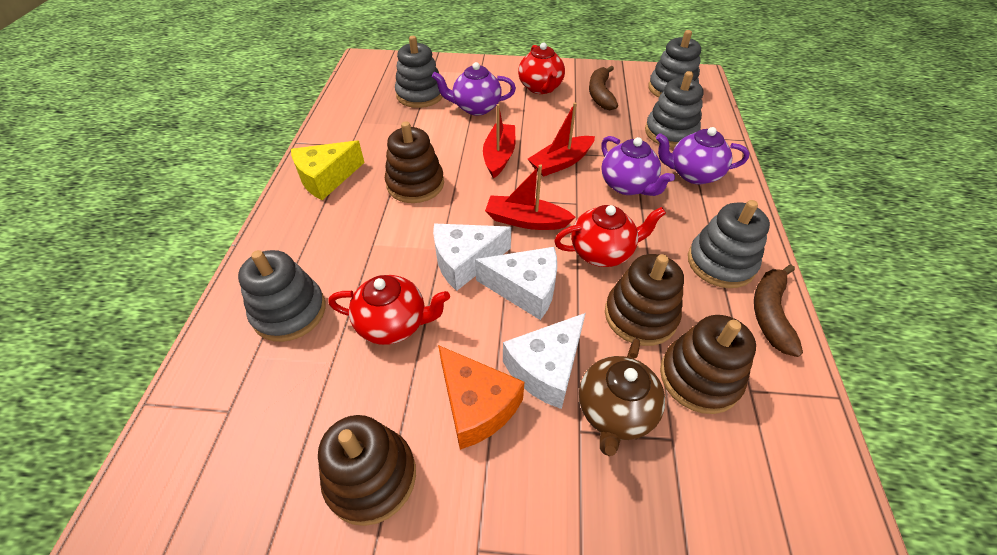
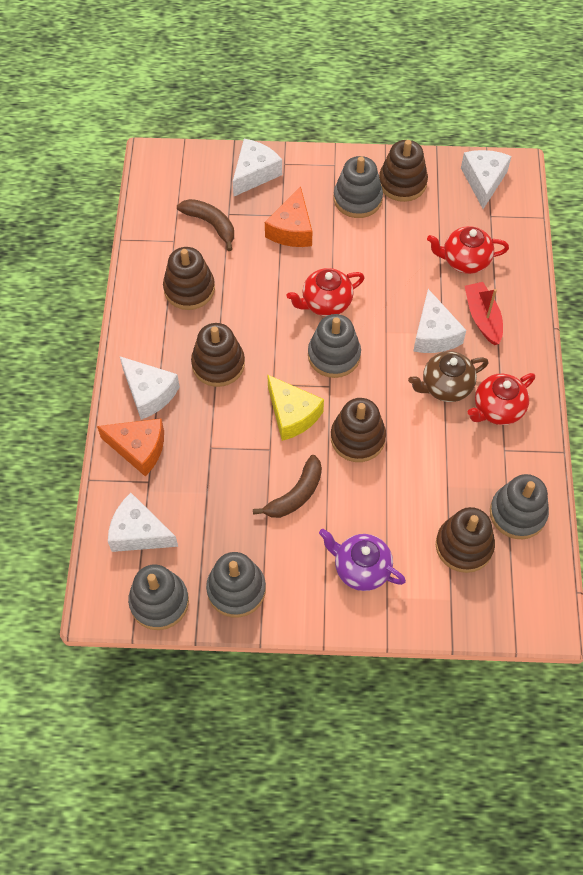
brown stacking toy: [318,415,416,526] [385,121,444,203] [605,254,684,346] [660,315,756,414] = 4 -> [163,247,215,310] [191,323,245,387] [331,398,386,462] [379,140,428,202] [436,507,495,573] = 5
orange cheese: [438,345,525,450] = 1 -> [97,419,164,477] [265,187,312,247] = 2
purple teapot: [432,62,516,116] [601,136,675,196] [656,127,749,184] = 3 -> [319,529,406,591] = 1
red boat: [483,104,515,178] [485,164,576,230] [528,102,595,177] = 3 -> [465,282,503,345] = 1
white cheese: [433,224,511,291] [475,247,557,320] [503,313,586,409] = 3 -> [108,493,178,552] [120,356,180,420] [233,139,282,196] [413,289,466,353] [461,150,511,209] = 5

